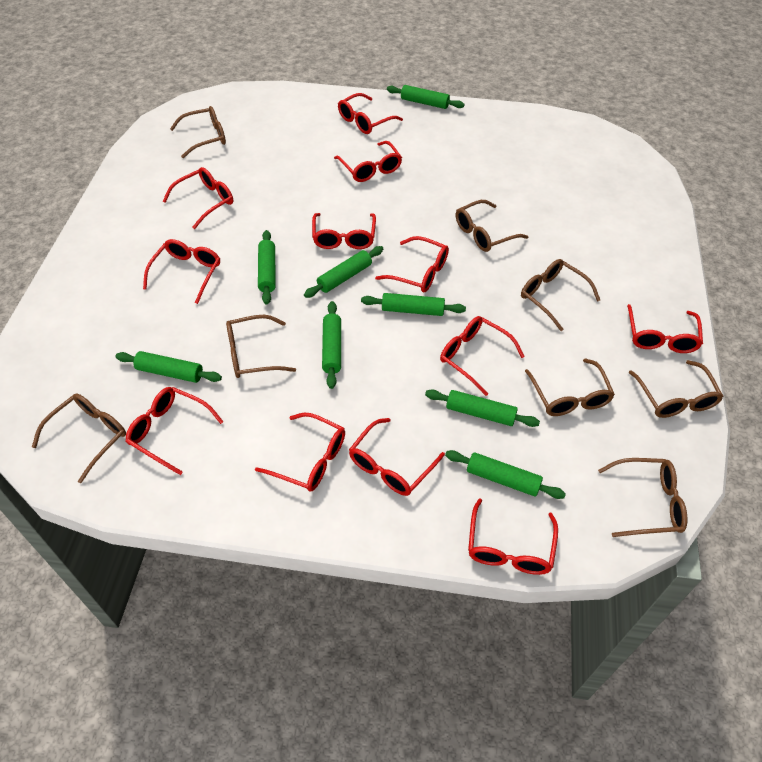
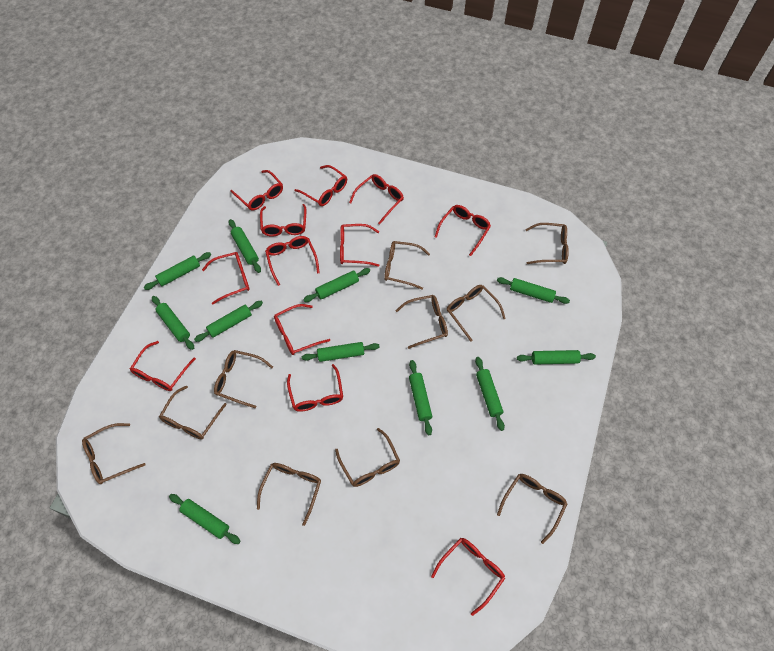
brown glasses: [32,394,126,483] [170,106,226,158] [226,315,296,378] [456,200,529,252] [521,259,600,331] [525,358,615,416] [598,458,687,537] [629,360,724,418] = 8 -> [82,423,145,484] [159,385,227,440] [214,350,273,408] [257,463,321,526] [335,428,400,487] [384,241,430,290] [395,295,448,349] [446,285,506,342] [497,474,567,544] [526,223,569,264] = 10
green rolling pin: [115,351,222,383] [258,230,276,304] [304,246,383,298] [322,301,341,389] [361,293,466,316] [387,85,465,109] [425,389,540,427] [445,450,566,499] = 8 -> [143,252,211,290] [152,296,194,350] [169,494,241,544] [194,301,263,342] [229,219,261,273] [302,342,379,362] [303,268,370,302] [409,360,432,435] [475,357,505,431] [497,277,570,304] [517,350,596,365] = 11

